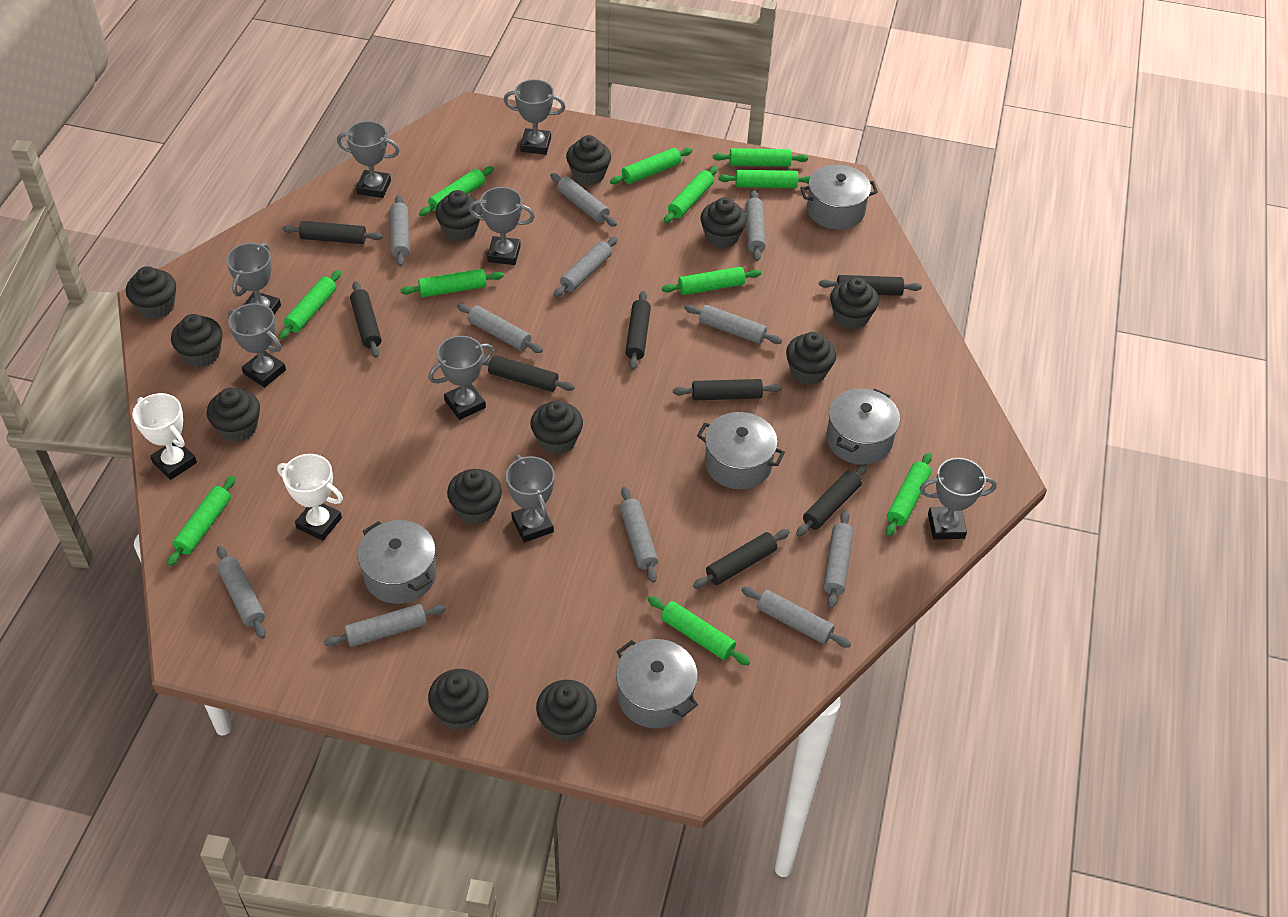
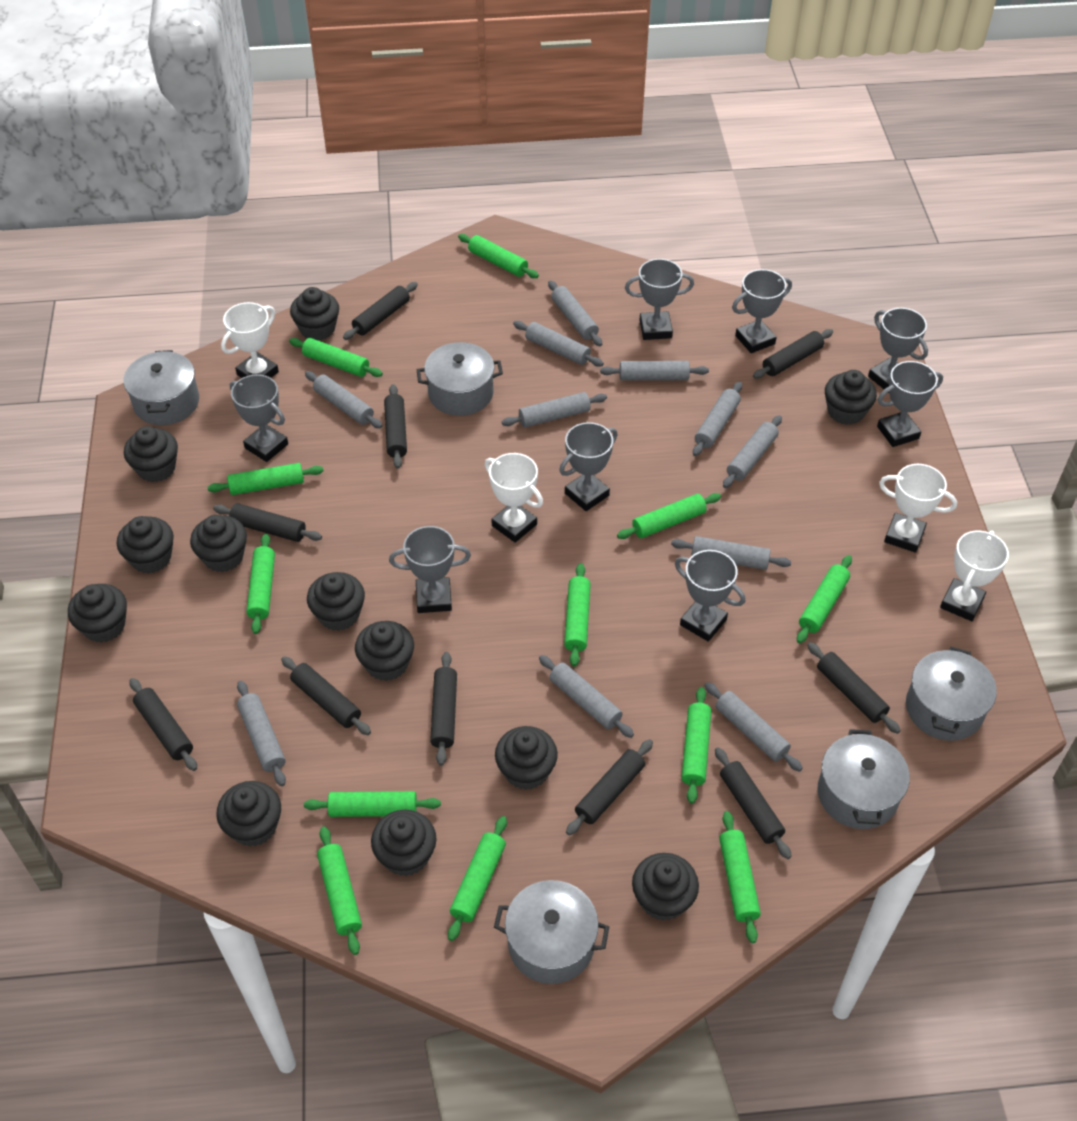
black rolling pin: [282,221,383,244] [350,281,381,358] [483,355,575,392] [625,291,651,370] [673,379,782,400] [693,529,790,589] [796,464,868,537] [819,275,922,296] = 8 -> [129,678,197,771] [213,503,322,542] [281,656,371,735] [343,282,418,340] [384,384,407,469] [430,652,457,765] [566,739,653,835] [715,747,792,859] [753,329,833,379] [807,642,901,734] = 10
green rolling pin: [167,476,236,566] [279,270,341,340] [401,269,504,297] [419,166,494,216] [610,148,692,184] [648,596,750,665] [662,267,761,295] [664,166,718,223] [713,148,808,167] [718,170,811,188] [886,453,932,536] = 11 -> [207,463,323,495] [247,534,275,634] [289,338,383,377] [304,791,441,817] [317,827,362,955] [448,816,507,941] [458,234,539,278] [564,563,591,667] [617,493,721,539] [682,687,711,804] [719,811,761,943] [797,555,852,643] = 12
white trophy: [133,393,197,480] [277,454,343,541] = 2 -> [221,302,279,378] [485,453,543,543] [879,464,957,553] [940,530,1009,621] = 4

